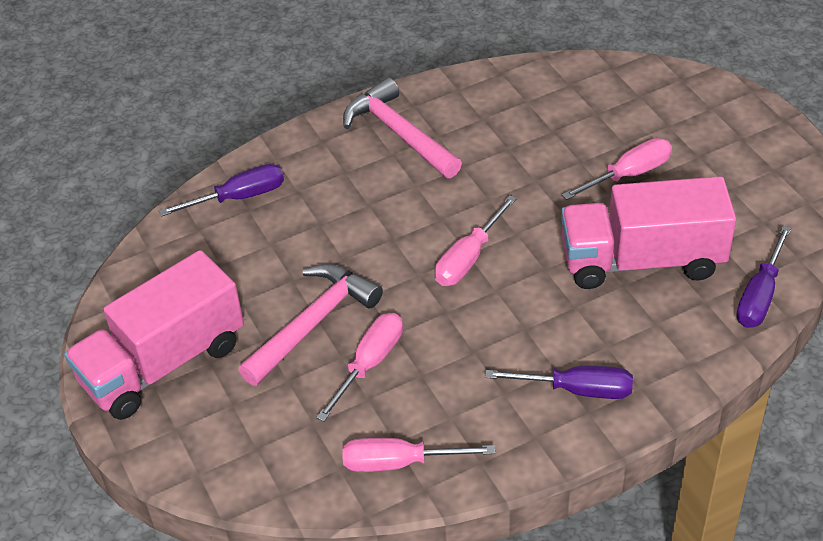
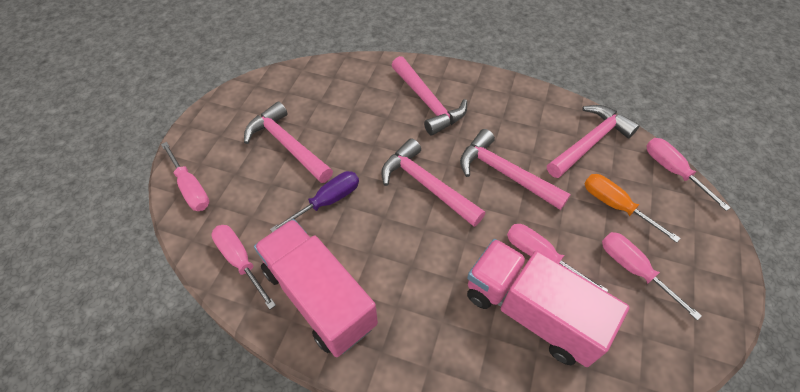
orange screwdriver: none = 0 -> [584,174,681,243] = 1
pink hammer: [238,264,383,386] [343,78,462,178] = 2 -> [244,101,333,183] [381,138,485,227] [391,56,467,136] [460,129,571,210] [547,105,640,178] = 5
pink screwdriver: [316,313,403,422] [342,438,495,472] [435,195,517,286] [562,138,672,200] = 4 -> [161,142,209,211] [211,225,276,309] [507,224,608,292] [602,232,702,321] [646,138,731,211] = 5
purple screwdriver: [159,164,284,217] [485,366,633,399] [736,226,791,328] = 3 -> [270,171,359,232] = 1

